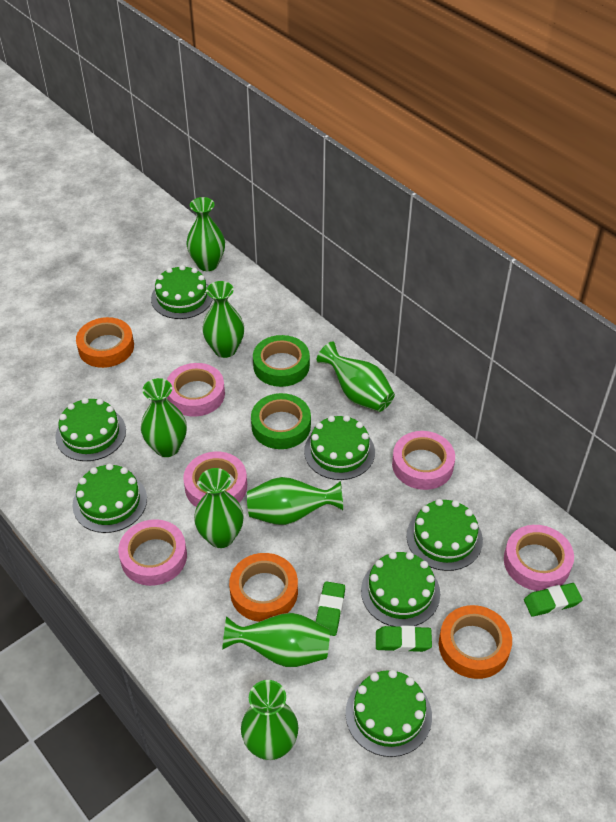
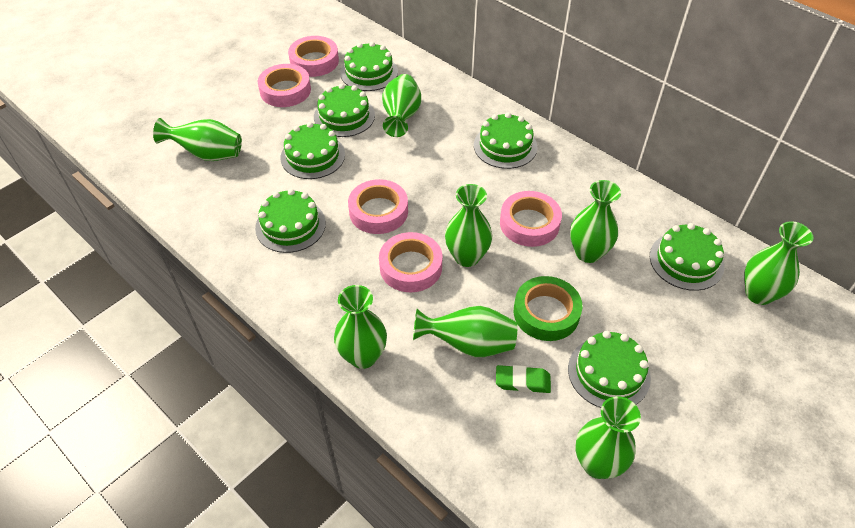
green eraser: [316,581,345,636] [376,625,432,652] [524,583,583,617] = 3 -> [496,365,551,393] = 1
green tape: [251,393,311,449] [253,335,310,387] = 2 -> [514,276,583,341] = 1
orange tape: [76,317,134,368] [229,553,298,622] [439,605,512,679] = 3 -> none = 0

